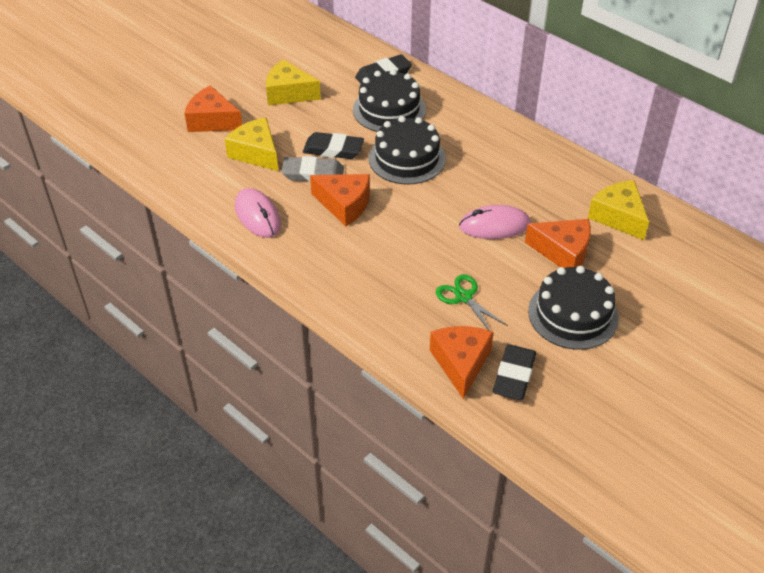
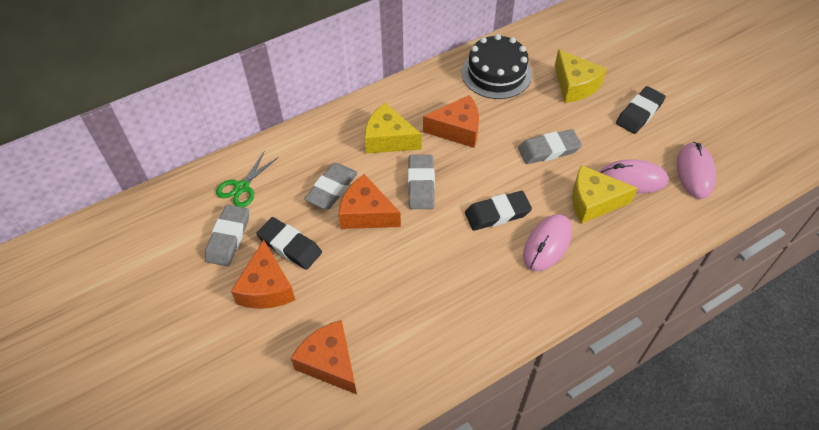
black cake: [353,69,426,132] [369,116,446,185] [528,266,619,350] = 3 -> [462,34,532,99] = 1
grey eraser: [282,156,344,182] = 1 -> [205,205,249,266] [304,163,358,209] [408,155,435,209] [518,129,582,164] = 4
pink mouse: [235,188,281,238] [459,205,531,239] = 2 -> [523,214,572,271] [600,159,669,193] [677,142,716,199] = 3

